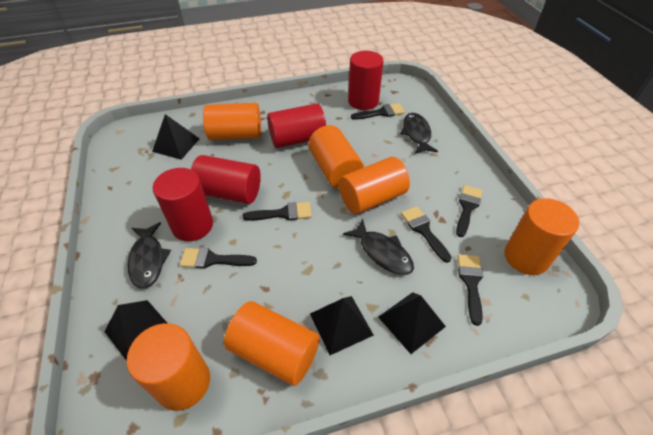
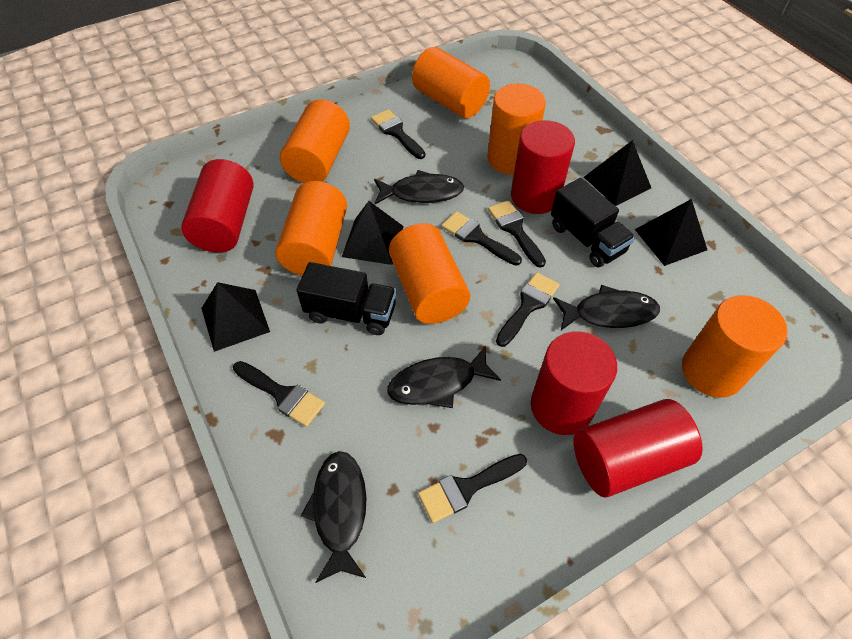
black fish: [128,222,171,289] [343,219,414,275] [400,113,438,154] = 3 -> [301,451,367,583] [374,170,464,204] [387,346,501,408] [553,285,660,330] = 4
black truck: none = 0 -> [296,262,396,335] [551,178,635,267] = 2

